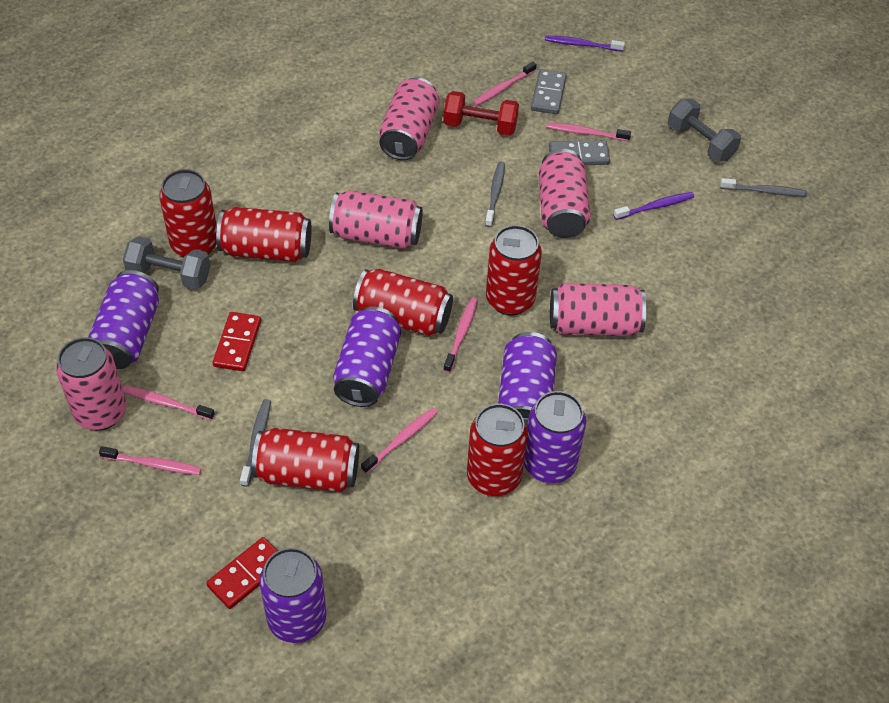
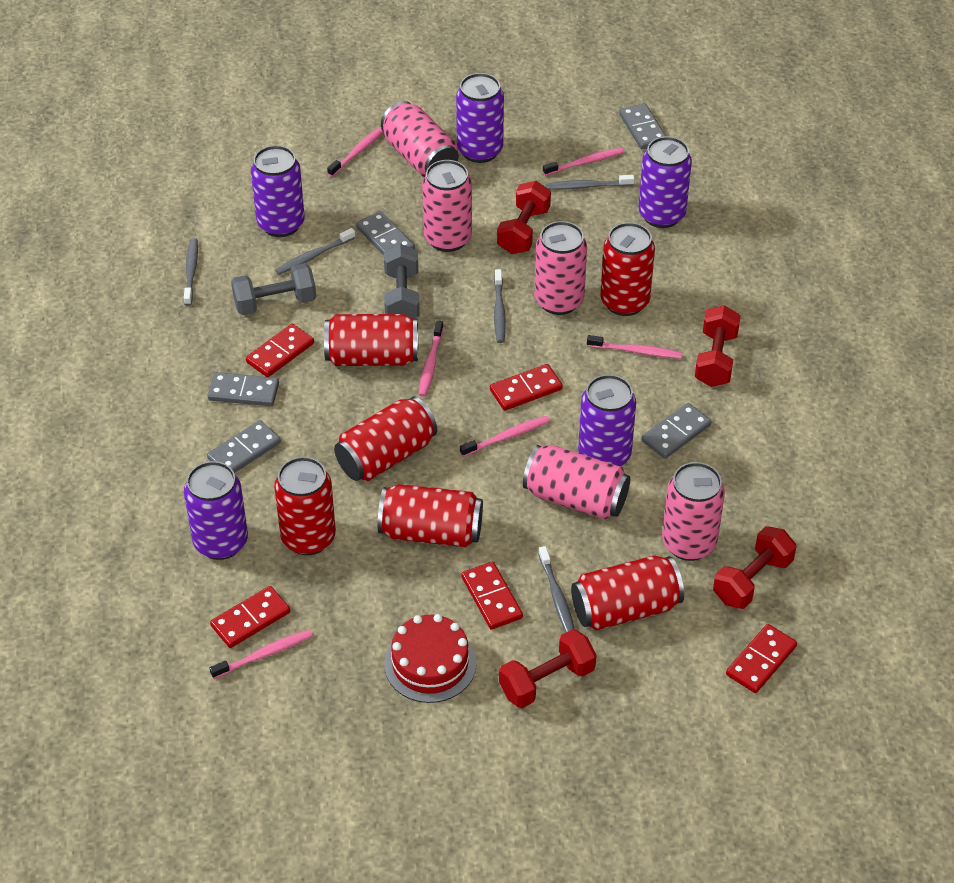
grey domino: [531,69,566,114] [549,140,610,165] = 2 -> [207,420,281,473] [208,372,279,406] [356,211,415,255] [619,103,666,149] [642,403,712,459] = 5
grey toothbrush: [240,399,271,487] [485,162,505,227] [720,178,808,196] = 3 -> [184,238,198,306] [275,228,355,275] [494,269,506,343] [538,546,575,632] [546,175,635,190] = 5
purple toothbrush: [545,36,625,52] [613,192,694,220] = 2 -> none = 0
red cake: none = 0 -> [384,614,476,703] = 1
red domino: [206,537,277,609] [213,312,261,371] = 2 -> [210,586,290,648] [246,324,314,377] [461,561,523,629] [490,364,563,411] [726,624,797,693] = 5
red dumbbell: [443,91,519,136] = 1 -> [497,181,551,254] [499,629,596,708] [695,305,741,387] [713,526,796,609] = 4

